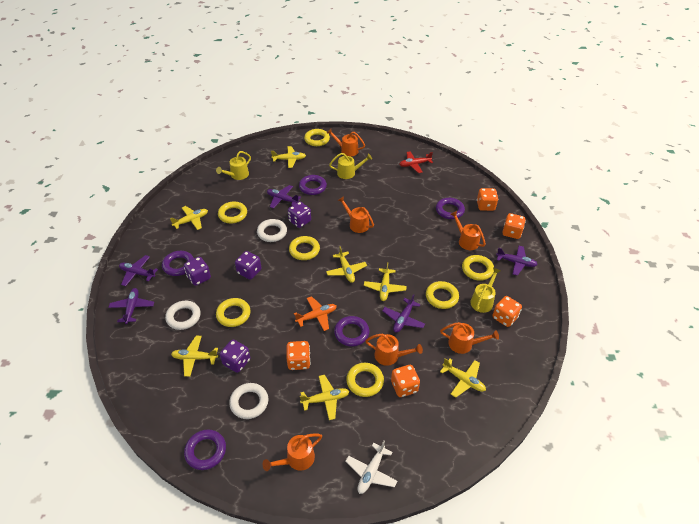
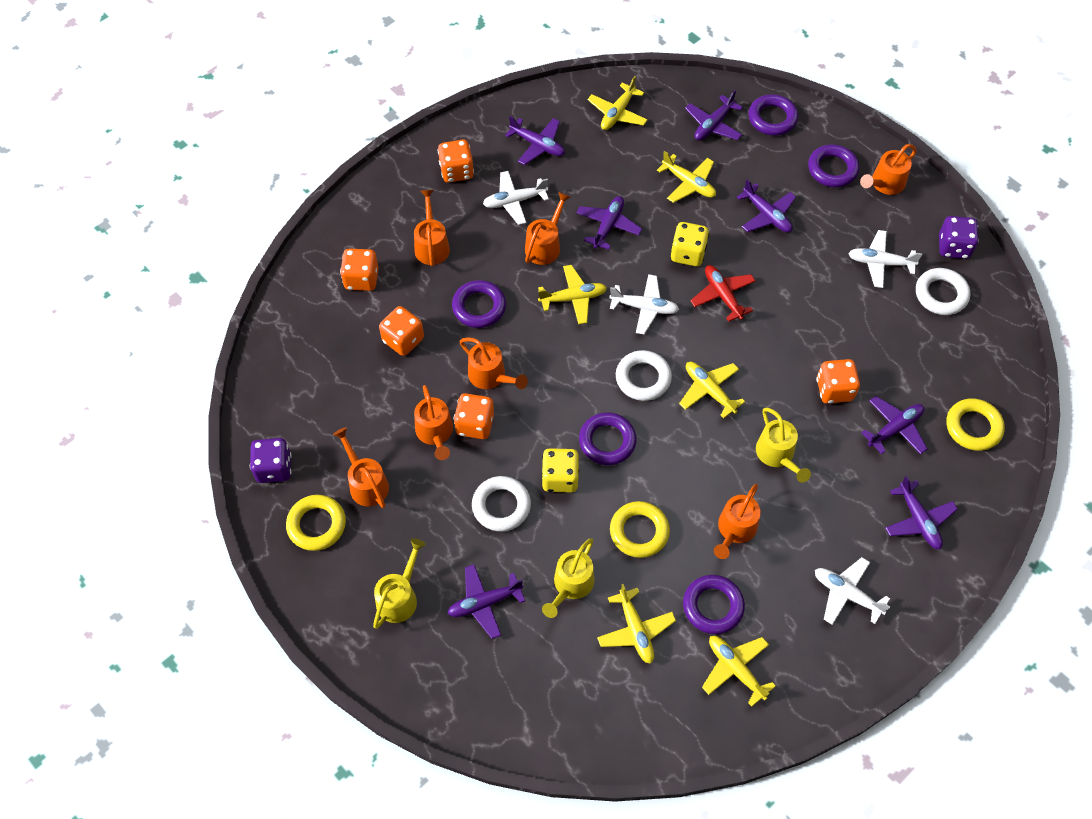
orange plane: [294,296,337,331] = 1 -> none = 0
orange watering can: [263,433,322,471] [327,129,365,157] [338,196,374,233] [365,334,423,366] [440,322,499,354] [450,211,486,250] = 6 -> [333,427,389,508] [414,190,450,266] [414,385,453,460] [459,337,528,389] [525,192,571,265] [714,484,761,559] [860,144,917,195] = 7
purple dice: [184,257,211,286] [220,340,250,373] [235,251,261,280] [288,202,311,228] = 4 -> [250,438,292,483] [939,216,979,259] = 2
purple plane: [108,288,154,324] [119,255,158,286] [267,185,301,209] [382,294,425,333] [496,246,538,276] = 5 -> [447,564,525,639] [505,116,565,165] [576,196,642,250] [685,90,743,140] [737,179,796,232] [861,396,927,454] [885,476,958,550] = 7
white plane: [345,441,397,494] = 1 -> [483,171,549,225] [609,274,679,335] [815,557,890,625] [848,230,922,288] = 4
yellow dice: none = 0 -> [541,448,579,493] [671,222,709,266] = 2
yellow plane: [170,206,208,230] [171,336,218,377] [271,146,306,168] [300,375,350,420] [326,246,367,283] [364,262,407,301] [440,358,486,398] = 7 -> [538,265,607,324] [588,76,648,130] [597,584,676,664] [657,151,716,203] [679,362,745,419] [702,636,776,707] = 6
yellow ring: [216,298,251,327] [218,201,247,224] [289,236,320,260] [304,129,330,146] [346,363,384,397] [426,281,459,309] [462,255,494,281] = 7 -> [286,495,346,551] [610,501,670,558] [946,398,1005,451] = 3

